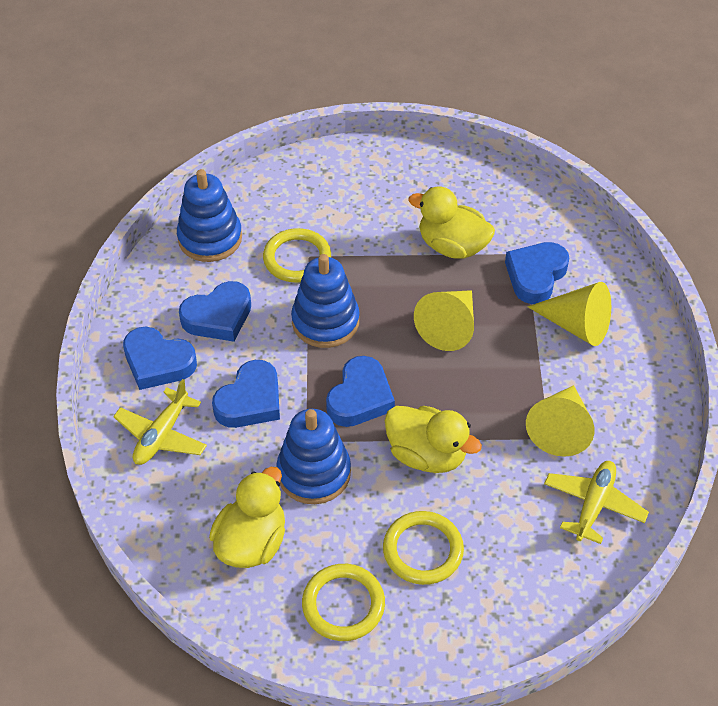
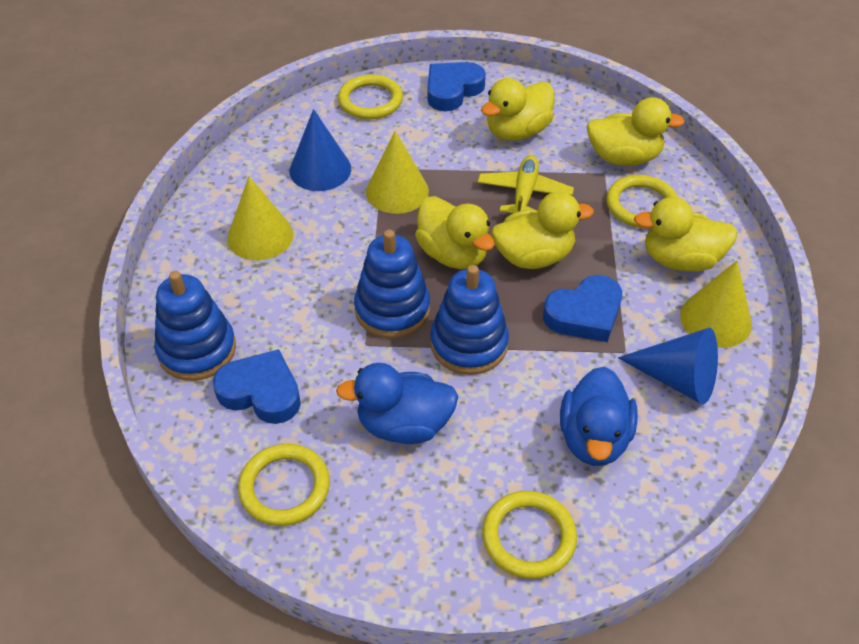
blue cone: none = 0 -> [290,109,351,191] [618,328,718,404] = 2
blue duck: none = 0 -> [336,363,458,444] [560,366,638,466] = 2
blue heart: [123,327,197,390] [179,281,251,342] [212,360,280,428] [326,356,395,427] [505,242,569,304] = 5 -> [213,349,301,424] [427,62,486,111] [543,275,622,342] = 3
yellow duck: [209,467,285,568] [385,406,482,473] [408,187,495,259] = 3 -> [415,196,495,269] [481,78,554,141] [491,192,594,269] [587,97,685,166] [634,197,738,272] = 5
yellow plane: [113,379,207,465] [544,461,649,544] = 2 -> [478,155,574,213] = 1
yellow ring: [263,228,331,282] [302,564,385,641] [383,511,464,585] = 3 -> [238,444,330,526] [338,74,403,119] [482,491,577,579] [606,175,678,228] = 4

